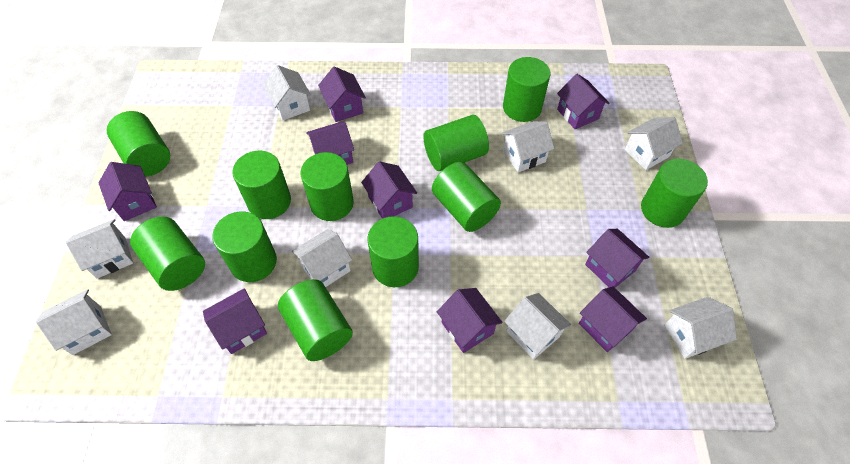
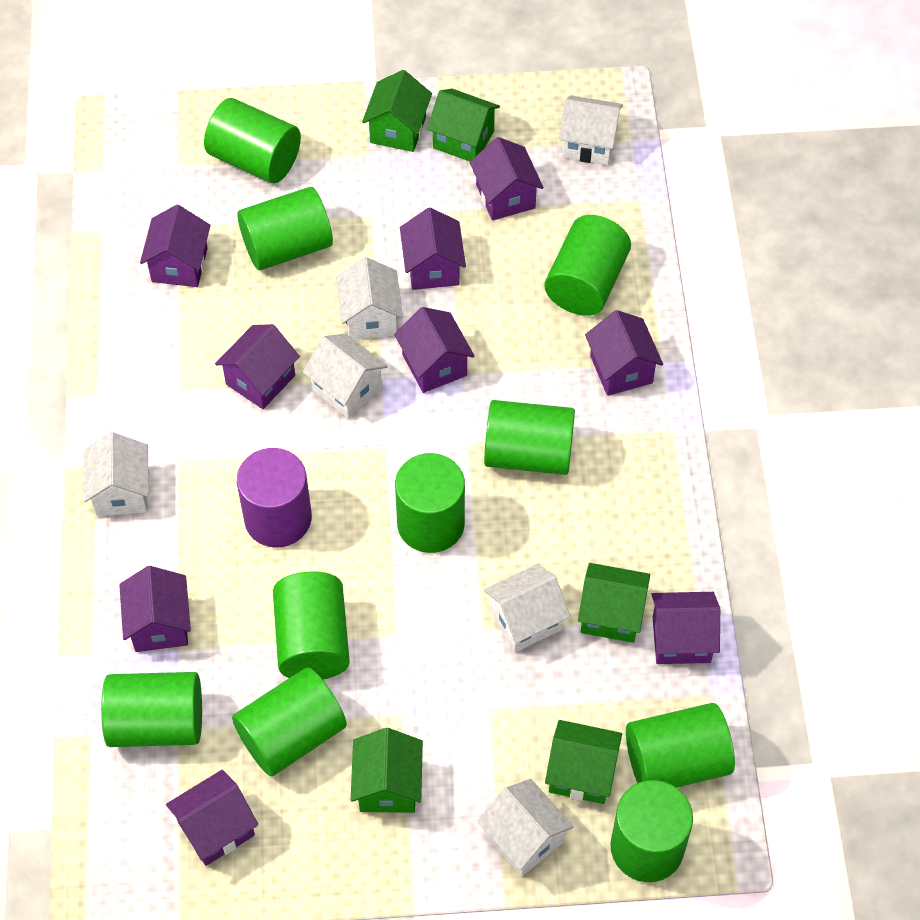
green cylinder: [107,111,170,177] [130,216,205,291] [212,212,277,282] [232,151,291,219] [278,279,353,361] [301,152,354,221] [368,216,419,287] [424,115,489,171] [432,162,501,232] [503,57,550,122] [641,159,708,228] = 11 -> [101,672,202,747] [204,98,301,183] [232,667,347,776] [237,187,333,270] [273,572,350,679] [395,453,465,553] [484,400,575,475] [544,215,631,316] [610,780,693,882] [626,703,735,788] = 10
green house: none = 0 -> [351,728,423,813] [362,70,432,152] [427,88,500,161] [545,720,622,804] [578,563,650,643] = 5
purple cylinder: none = 0 -> [237,448,312,548] = 1
white house: [36,289,112,355] [66,219,133,279] [263,65,311,120] [292,229,352,287] [502,121,554,172] [504,293,571,360] [625,117,683,170] [664,297,737,359] = 8 -> [83,432,149,516] [303,333,388,419] [336,257,403,340] [477,779,574,876] [484,564,570,653] [559,95,623,165] = 6

